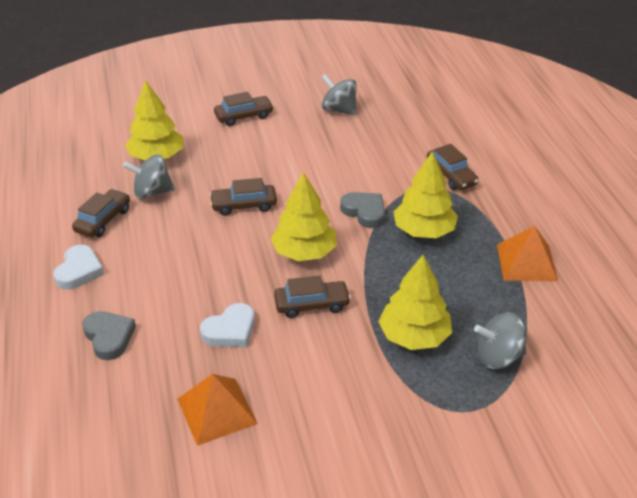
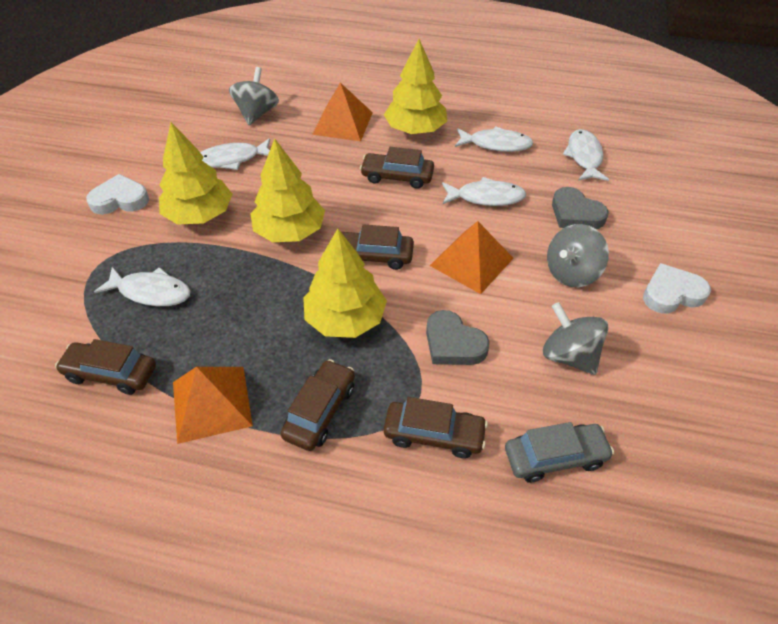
grey car: none = 0 -> [505,422,614,483] = 1
orange pyramid: [177,374,258,446] [497,226,558,282] = 2 -> [173,367,253,444] [312,83,373,141] [430,221,514,294] = 3
white fish: none = 0 -> [94,267,191,306] [200,138,270,170] [442,177,526,206] [455,126,533,152] [563,129,609,181] = 5

